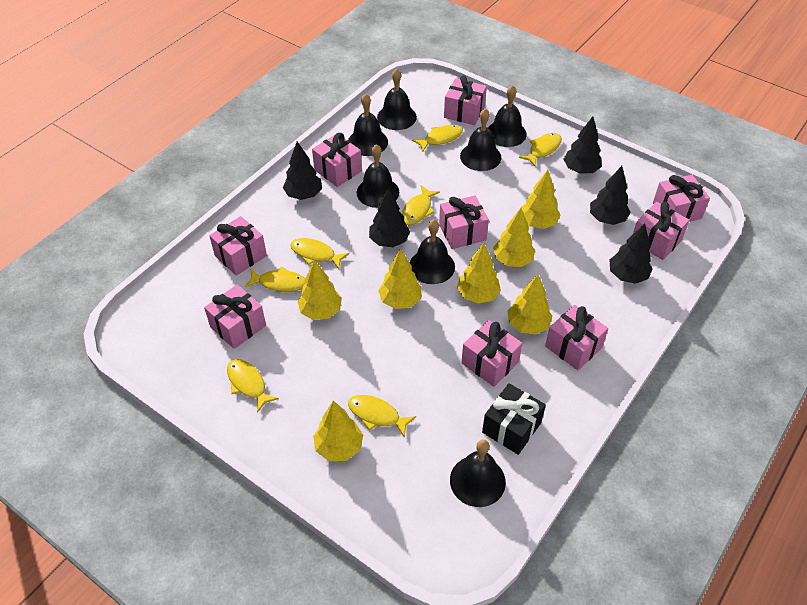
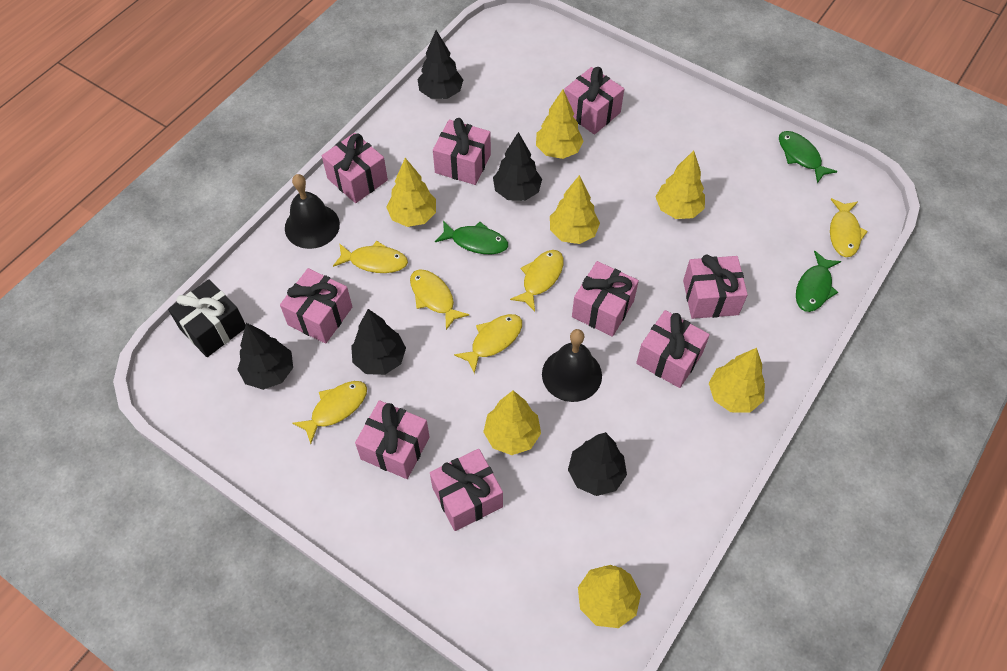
black bell: [348,94,388,156] [356,144,399,208] [377,69,417,130] [409,219,455,284] [450,439,506,507] [460,108,501,171] [488,85,527,147] = 7 -> [285,174,340,249] [542,329,602,402] = 2
green fish: none = 0 -> [435,220,508,254] [779,131,838,183] [796,251,841,312] = 3
yellow fish: [227,359,279,413] [244,266,306,292] [290,238,349,269] [348,395,416,438] [402,185,440,225] [412,125,463,152] [519,133,562,167] = 7 -> [292,381,367,444] [333,241,408,273] [410,269,469,330] [454,314,522,374] [510,250,564,311] [830,198,868,257] = 6

